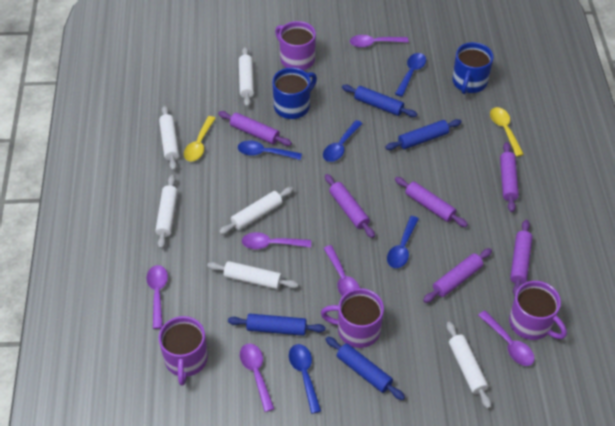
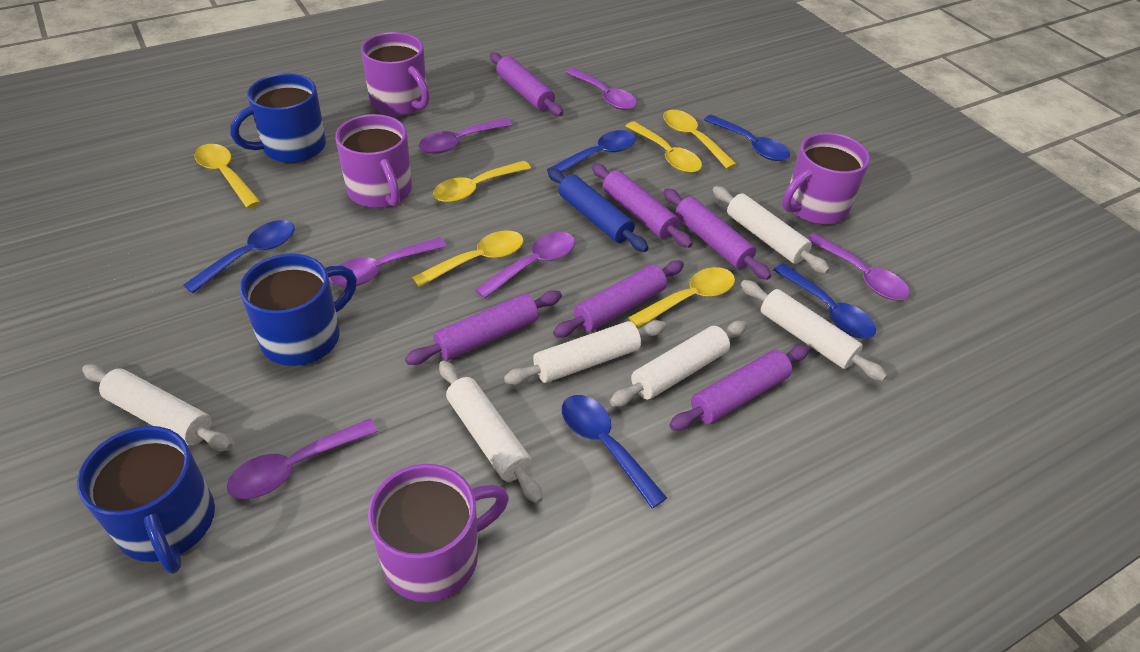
blue mug: [272,68,317,119] [452,42,494,94] = 2 -> [77,426,215,574] [230,73,326,163] [240,254,357,366] = 3
blue rolling pin: [228,314,325,336] [325,337,405,400] [342,85,417,117] [385,119,462,150] = 4 -> [547,168,649,252] = 1
yellow spoon: [184,116,216,161] [490,107,524,157] = 2 -> [194,144,261,208] [411,230,524,288] [433,161,531,203] [625,121,702,173] [628,267,735,328] [663,110,737,169] = 6

